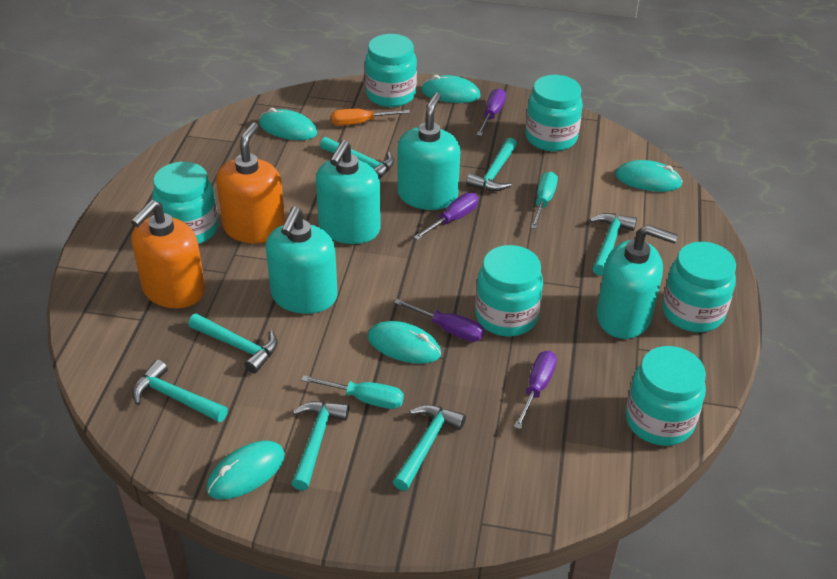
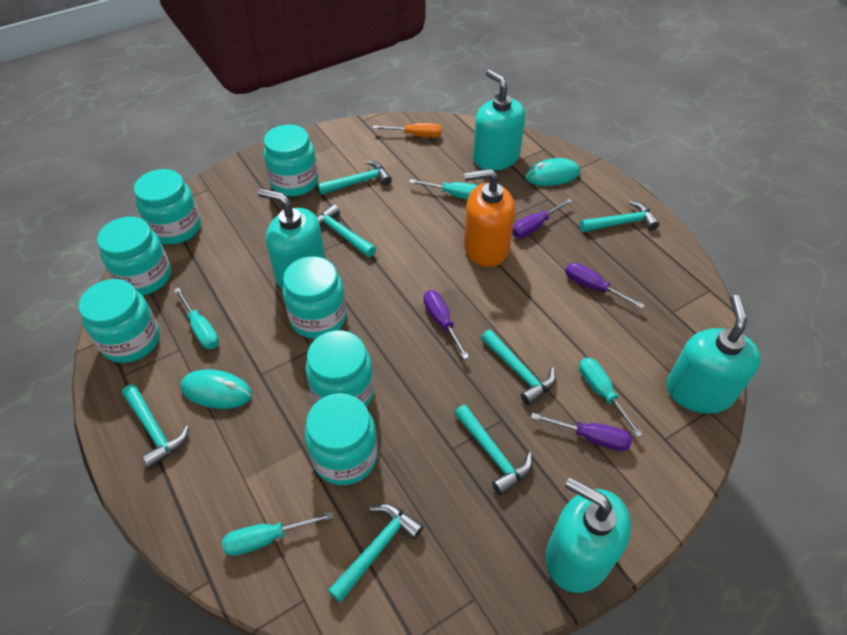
orange soap dispenser: [131,200,205,308] [216,122,285,244] = 2 -> [464,168,515,267] = 1
turquoise jar: [152,162,218,245] [365,34,417,107] [475,245,543,337] [525,75,583,151] [626,346,706,446] [662,242,736,332] = 6 -> [79,279,160,363] [97,217,171,295] [134,169,201,245] [264,125,318,197] [283,256,347,339] [305,393,378,485] [306,330,374,407] = 7
turquoise mouse: [207,441,285,499] [259,108,317,140] [367,321,441,364] [421,75,481,103] [615,160,683,192] = 5 -> [180,369,252,409] [525,158,580,186] = 2
turquoise screwdriver: [301,376,404,409] [531,172,558,229] = 2 -> [174,288,219,349] [222,511,334,556] [409,179,478,199] [579,358,643,438] = 4

